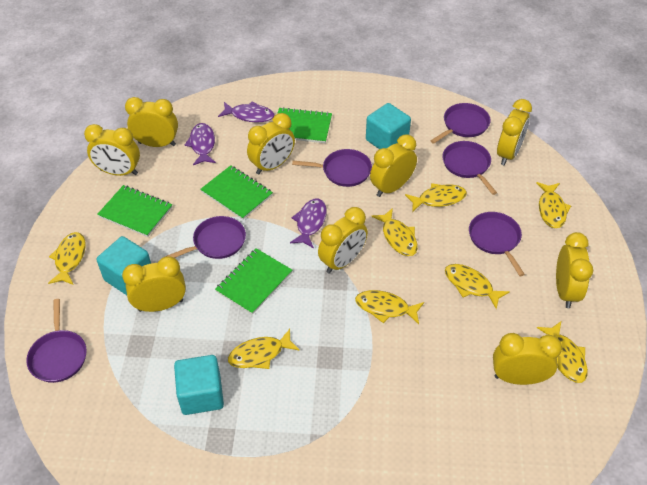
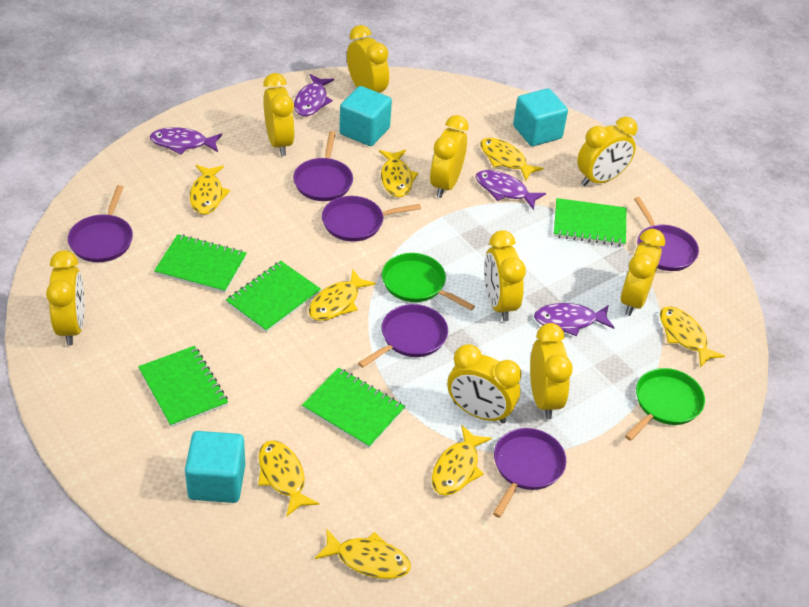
green notebook: [97,185,172,237] [200,165,273,220] [215,248,292,315] [277,107,332,143] = 4 -> [138,346,228,427] [154,234,247,293] [226,261,321,333] [302,368,405,448] [554,198,626,246] = 5
green pan: none = 0 -> [382,253,475,311] [625,368,705,441] = 2
purple fish: [185,123,216,165] [218,101,275,123] [290,199,327,248] = 3 -> [150,127,222,155] [294,74,334,116] [475,170,546,210] [534,303,614,336] = 4

